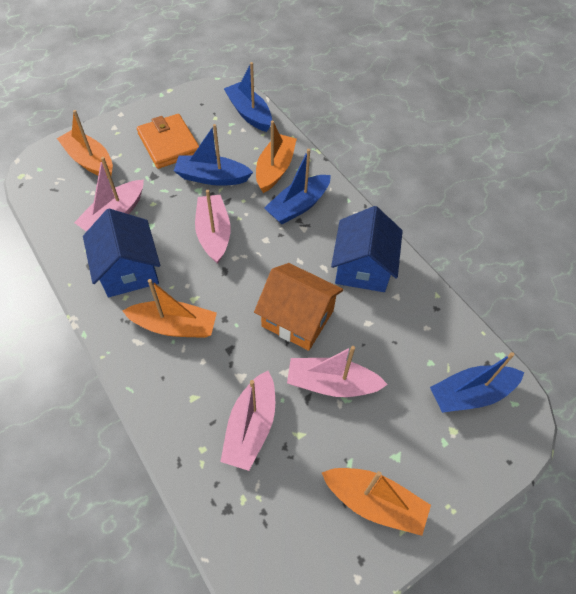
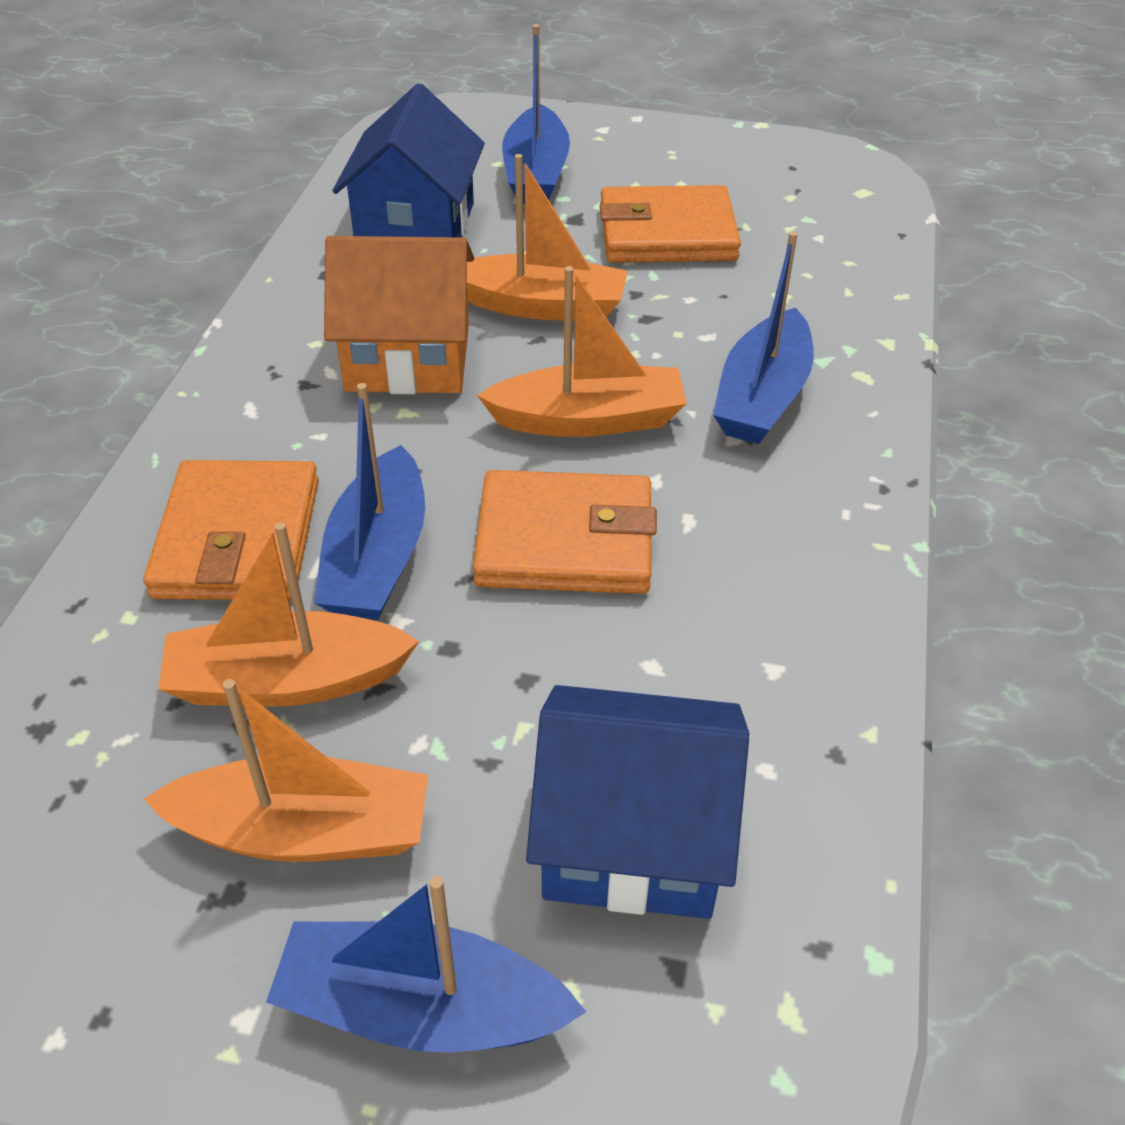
orange wallet: [137,114,199,169] = 1 -> [143,460,319,600] [473,470,657,594] [600,185,741,263] = 3
pink boat: [74,157,144,232] [195,190,231,264] [220,371,275,471] [287,346,388,397] = 4 -> none = 0

